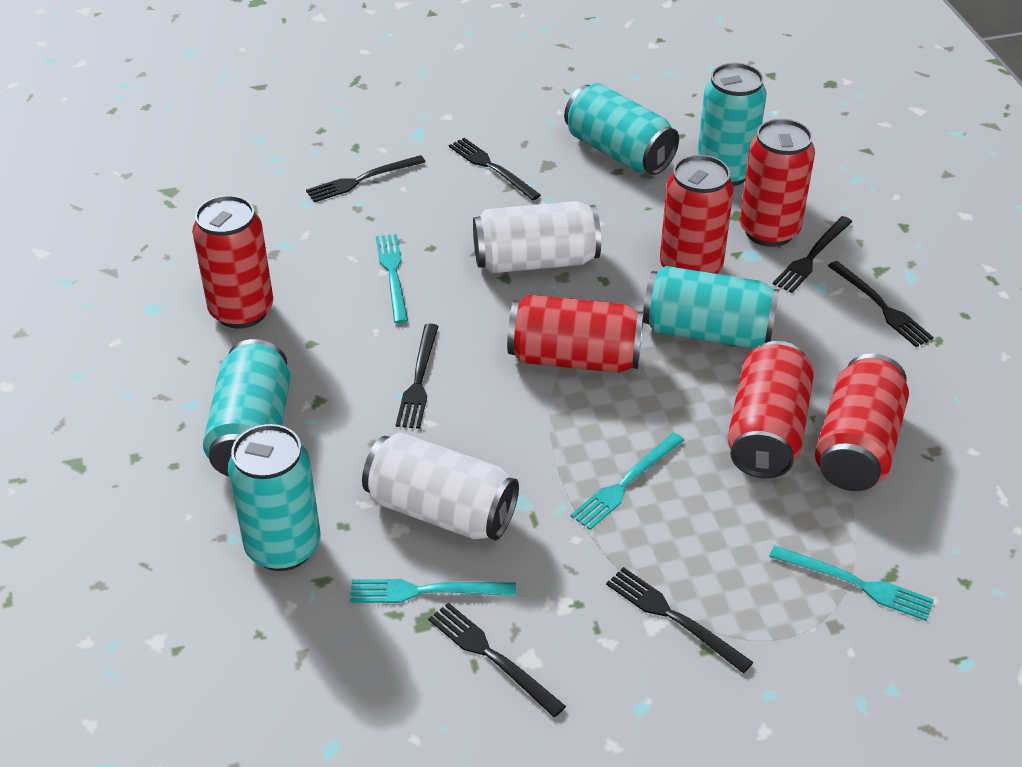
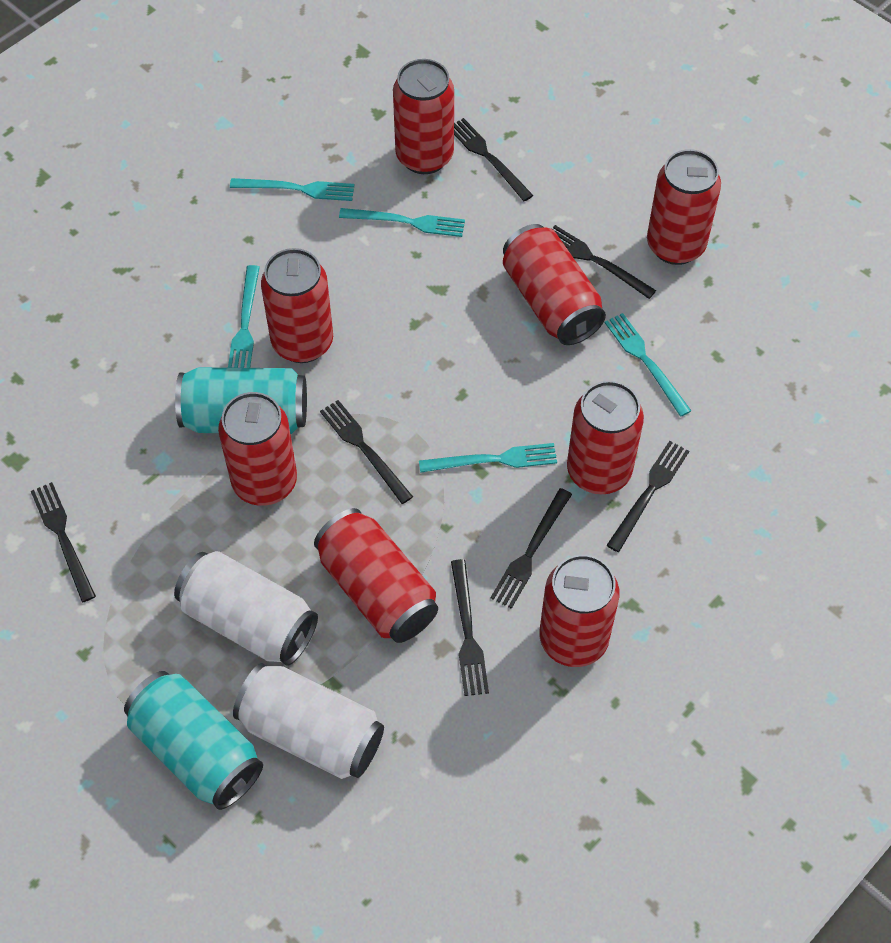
red can: [192,195,273,329] [507,295,644,373] [660,155,734,274] [727,341,814,479] [740,119,815,247] [815,354,909,491] = 6 -> [218,392,297,506] [261,248,333,363] [314,508,438,643] [393,59,454,174] [503,224,606,345] [540,554,620,667] [567,381,644,494] [647,149,721,265] = 8
turquoise can: [203,339,291,477] [228,424,320,571] [564,83,679,175] [643,266,780,348] [697,63,767,186] = 5 -> [124,671,263,810] [175,367,307,434] = 2
turquoise fork: [350,579,516,603] [376,234,408,323] [570,432,685,530] [769,545,934,621] = 4 -> [228,265,260,368] [230,178,354,201] [339,208,465,237] [419,443,557,473] [604,313,691,417] = 5

